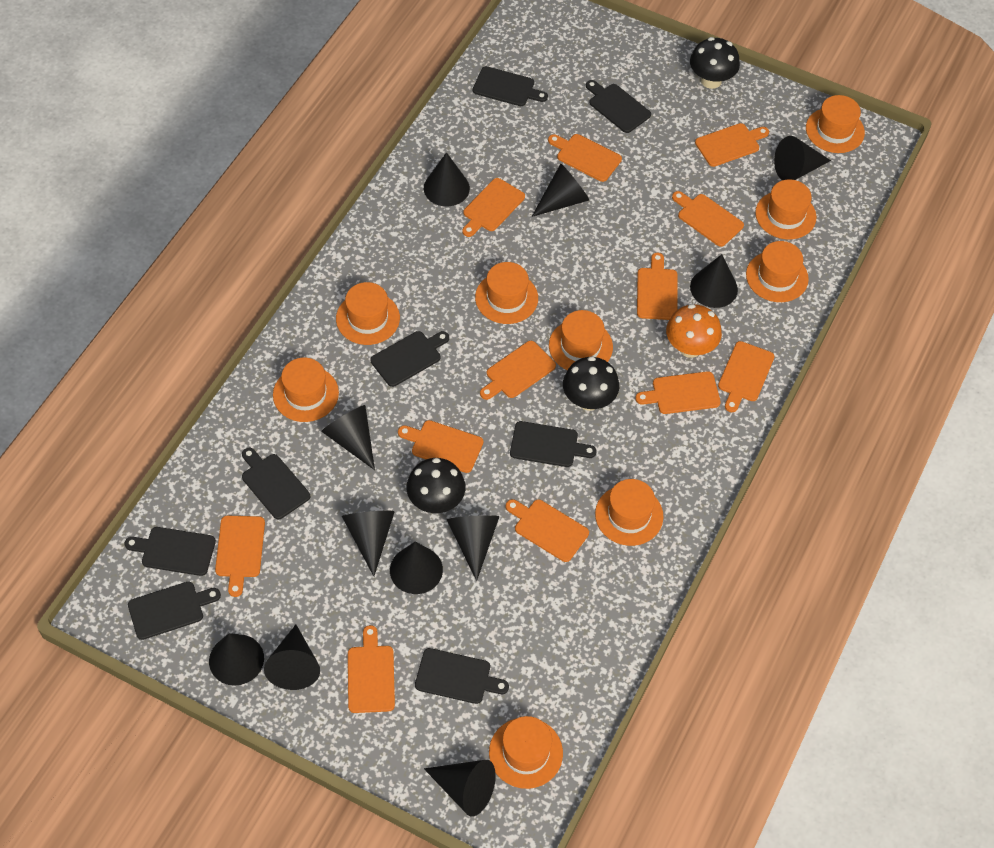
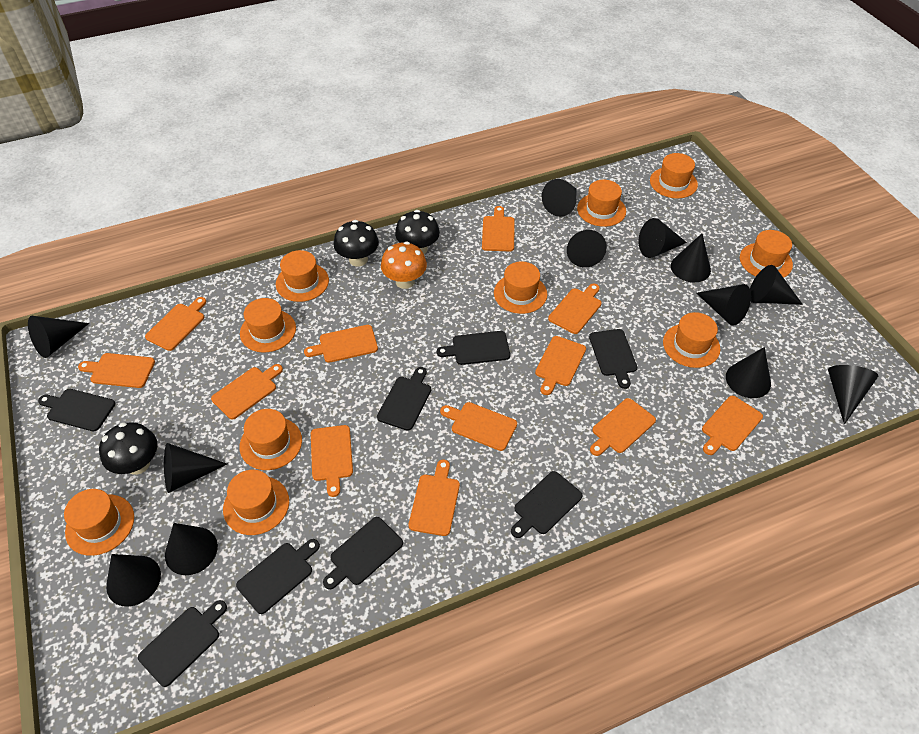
black cone: [209,633,264,686] [264,624,320,690] [321,405,375,470] [342,511,395,576] [390,542,443,594] [424,152,470,206] [424,760,496,817] [447,515,500,581] [532,163,589,217] [690,254,738,308] [774,136,831,180] = 11 -> [28,316,89,358] [106,554,161,607] [164,443,227,493] [165,523,218,575] [542,179,577,217] [567,230,607,267] [639,218,687,258] [671,233,711,282] [697,284,751,326] [726,347,771,398] [750,265,803,305] [828,365,878,424] = 12
orange hat: [273,358,339,422] [336,282,400,345] [475,262,538,324] [489,716,563,789] [549,310,613,370] [595,479,664,546] [746,241,809,302] [755,179,817,239] [806,95,865,153] = 9 -> [64,489,134,556] [223,470,289,535] [239,409,302,470] [240,298,296,352] [276,250,329,302] [494,261,547,314] [577,180,626,227] [650,153,698,198] [663,312,720,368] [740,230,793,278] = 10

